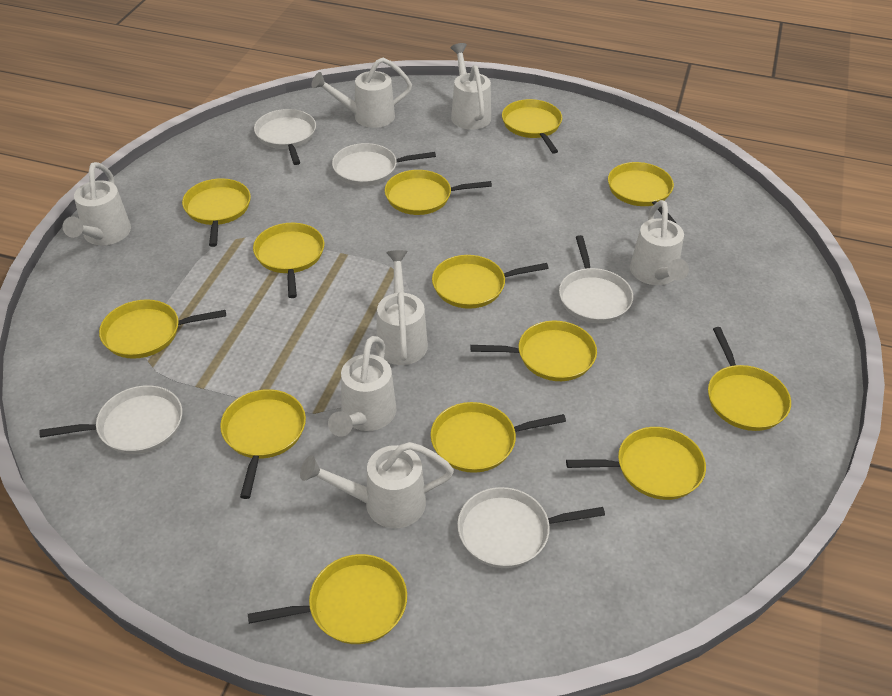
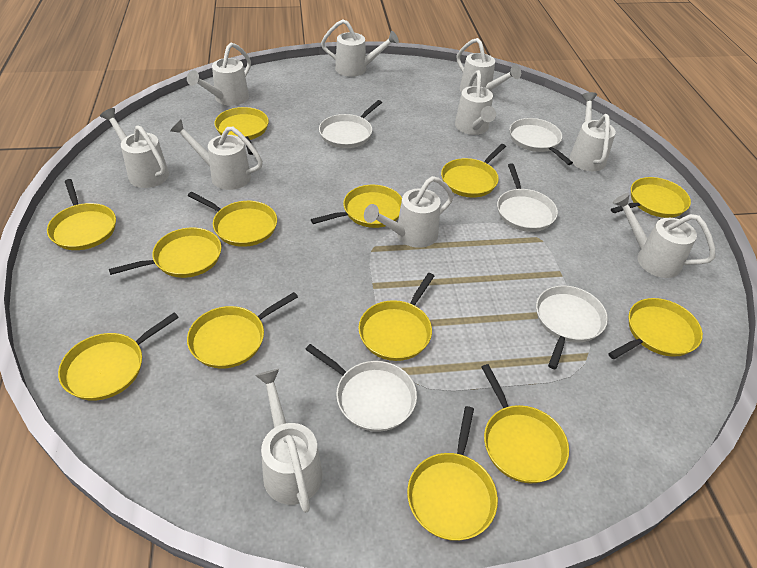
white watering can: [62,162,131,245] [300,442,454,528] [311,58,412,128] [328,336,396,437] [376,250,428,365] [451,43,491,130] [630,200,689,285] = 7 -> [100,108,169,188] [170,119,263,190] [187,43,251,106] [255,369,323,513] [321,19,399,77] [364,176,454,248] [455,70,496,135] [457,38,521,93] [570,92,616,171] [613,193,715,278] = 10

